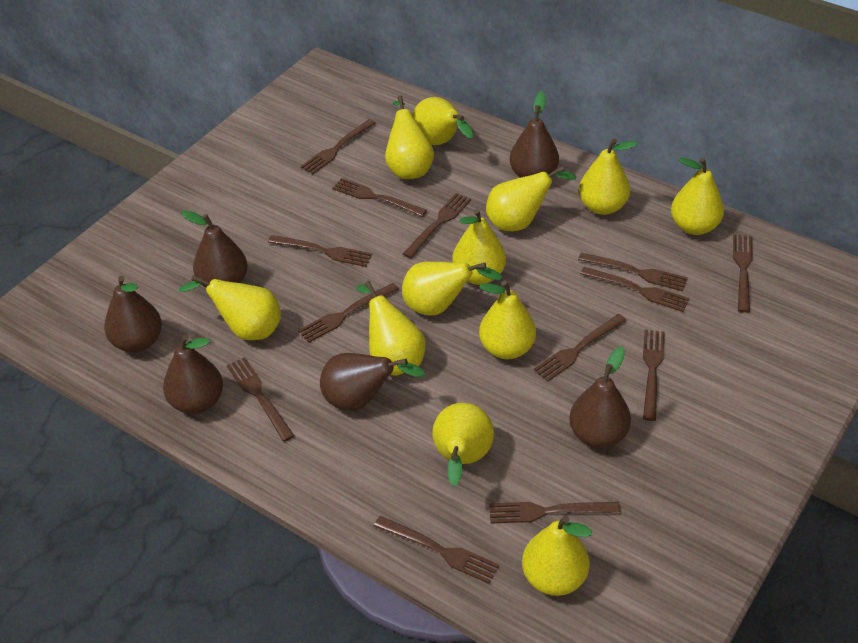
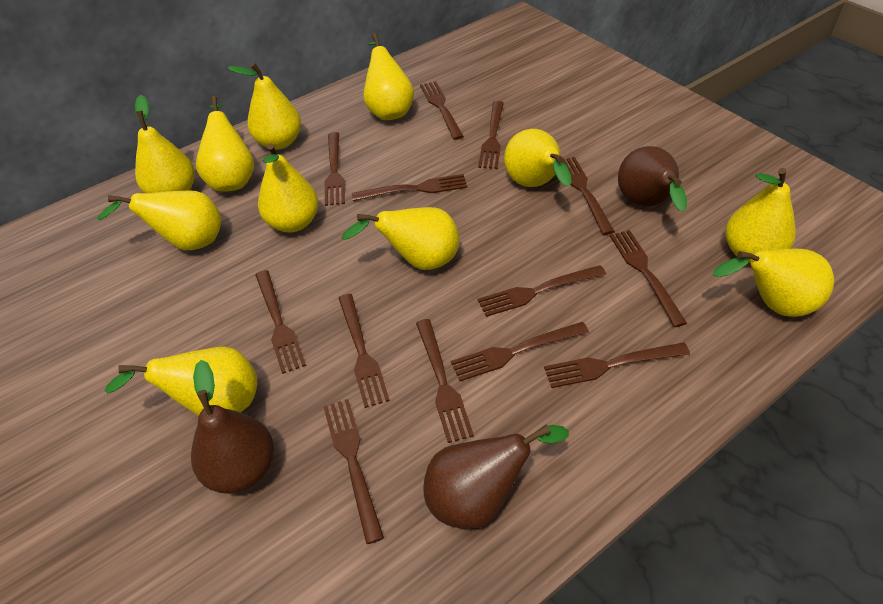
brown pear: [104,276,162,353] [163,335,223,414] [181,210,247,288] [320,353,425,411] [510,91,559,178] [569,346,631,448] = 6 -> [191,360,274,494] [423,424,569,529] [618,146,687,212] = 3
yellow pear: [178,275,281,340] [356,281,426,376] [385,95,434,179] [402,262,502,316] [412,97,474,145] [432,403,494,487] [452,209,506,285] [479,280,536,359] [486,166,577,231] [522,516,592,596] [579,138,638,215] [671,158,724,235] = 12 -> [97,191,221,250] [104,347,257,416] [135,95,195,193] [196,96,254,192] [228,62,301,150] [258,143,318,233] [342,207,459,270] [363,33,414,120] [504,129,572,187] [713,249,834,317] [725,168,796,263] = 11

